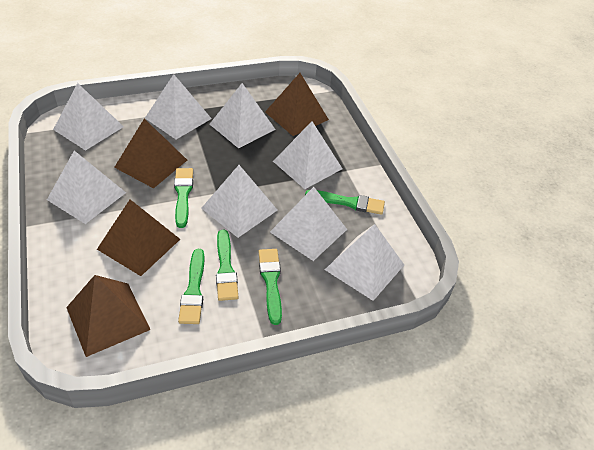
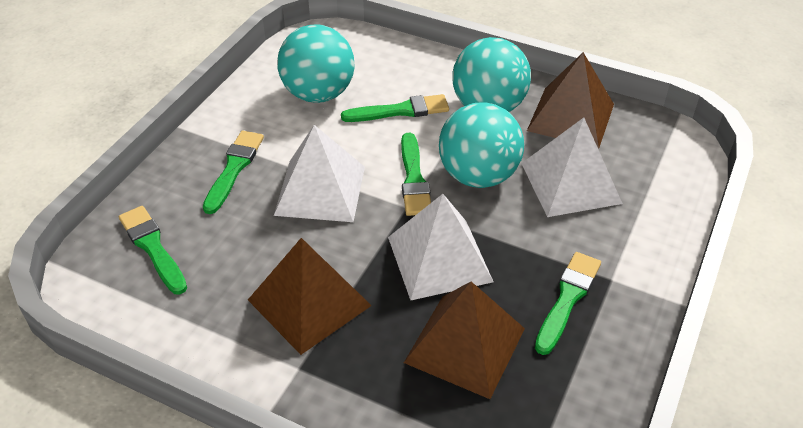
brown pyramid: [66,275,151,357] [97,200,180,276] [114,119,187,188] [265,73,329,136] = 4 -> [248,238,372,355] [404,281,525,399] [527,52,614,149] = 3
turquoise ball: none = 0 -> [277,25,355,103] [439,102,524,188] [452,37,531,112] = 3
white pyramid: [47,151,126,224] [53,83,124,151] [145,74,212,139] [201,165,278,238] [210,83,276,148] [270,187,347,261] [273,121,343,189] [325,224,404,301] = 8 -> [274,125,365,222] [388,194,493,300] [521,118,623,217] = 3

